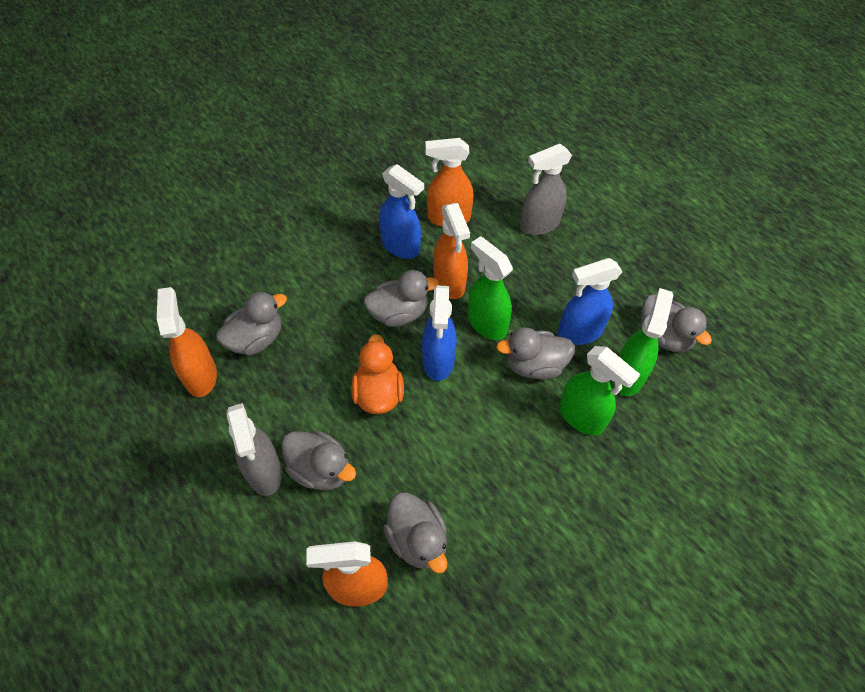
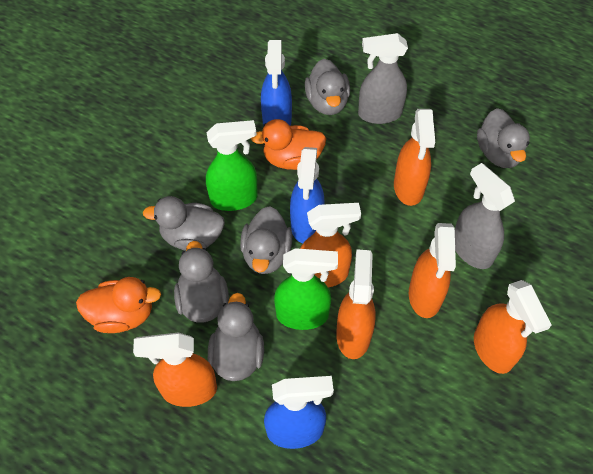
green spray bottle: [468,236,513,340] [559,346,640,435] [612,288,673,396] = 3 -> [206,120,258,211] [274,248,338,330] = 2
orange duck: [351,334,404,414] = 1 -> [76,277,161,333] [251,119,326,170] = 2
orange spray bottle: [157,287,217,397] [306,541,388,607] [425,138,474,227] [433,203,470,299] = 4 -> [133,333,217,407] [300,203,361,287] [336,249,376,359] [394,109,435,206] [409,223,456,318] [474,280,552,374] = 6

